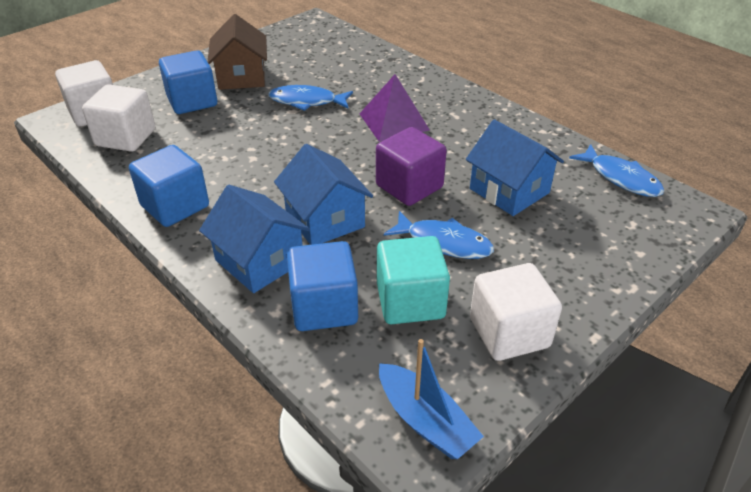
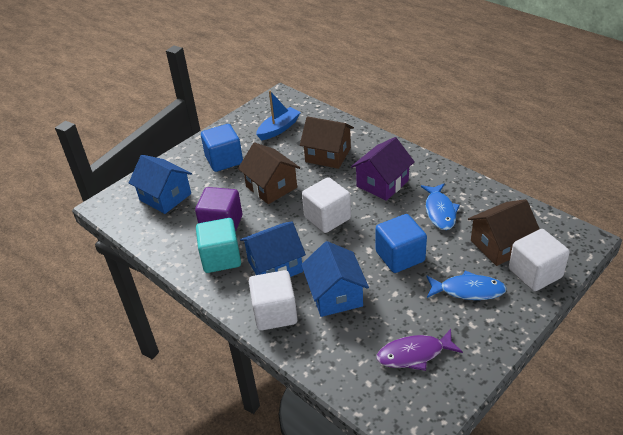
blue cube: [129,145,209,227] [159,50,217,114] [287,241,358,331] = 3 -> [201,124,243,172] [376,214,427,273] = 2
blue fish: [268,85,353,111] [384,211,494,259] [569,144,664,197] = 3 -> [421,183,460,230] [427,270,507,300] = 2
brown house: [208,14,267,90] = 1 -> [238,142,300,204] [300,116,354,169] [468,199,540,266] = 3
purple fish: none = 0 -> [376,329,463,371] = 1
purple house: none = 0 -> [351,137,415,201] = 1
purple pyramid: [359,74,430,142] = 1 -> none = 0

